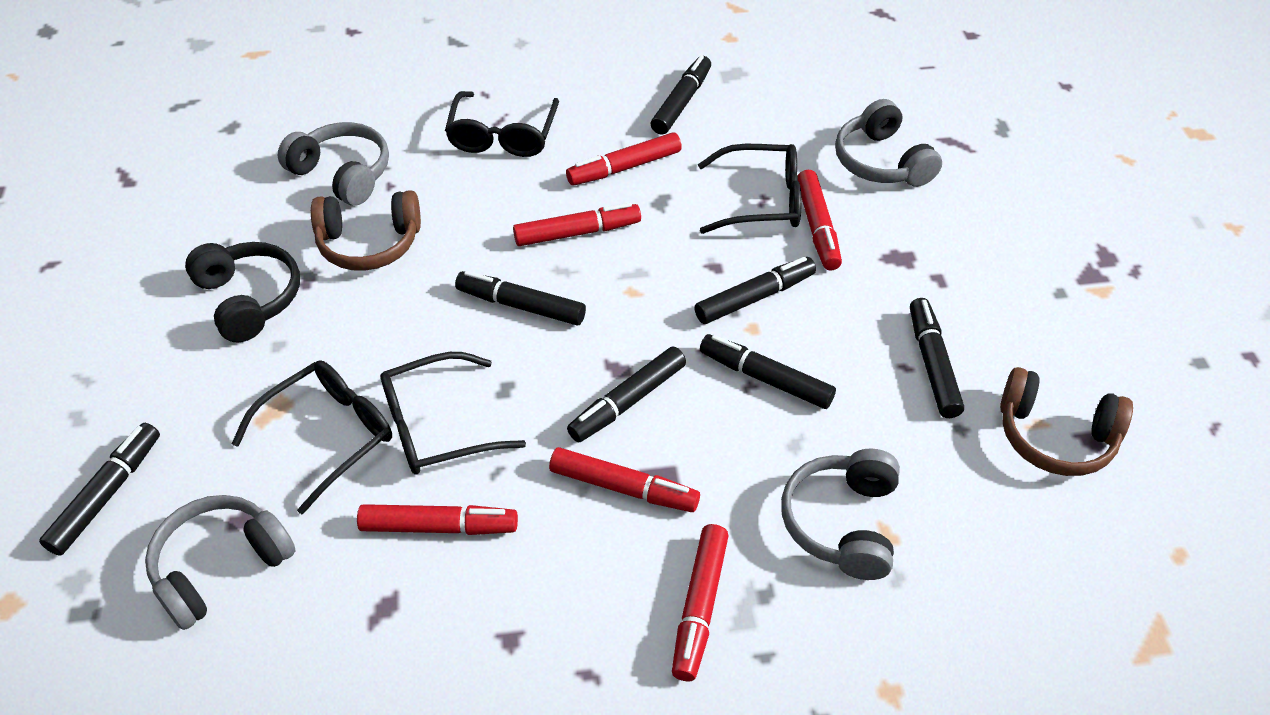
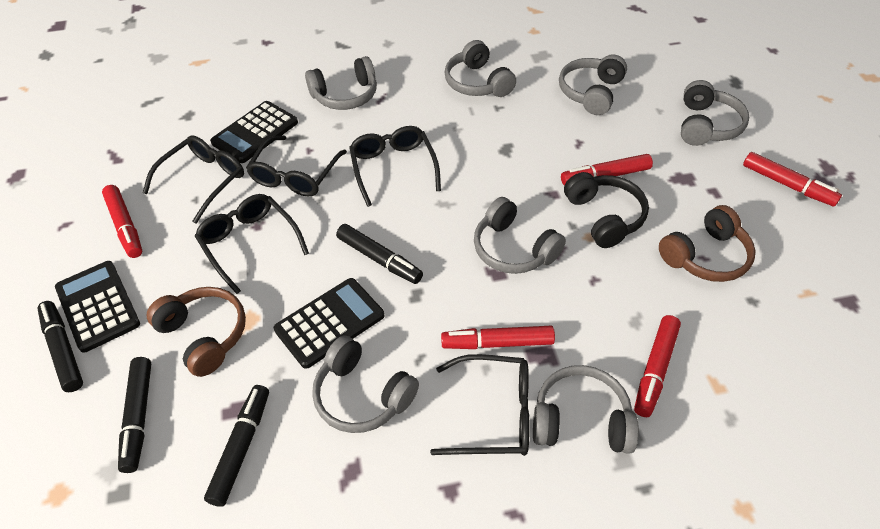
black calculator: none = 0 -> [55,261,140,353] [210,101,298,163] [274,278,384,369] = 3
black glasses: [231,361,392,515] [381,352,526,474] [445,91,559,157] [698,144,802,234] = 4 -> [142,135,244,224] [195,194,309,294] [246,136,347,196] [349,126,441,207] [430,354,530,456] = 5
black marker: [39,423,160,556] [455,271,586,326] [567,346,686,443] [651,55,711,135] [694,257,816,324] [700,334,836,409] [910,298,964,418] = 7 -> [37,301,83,392] [118,357,151,473] [204,385,269,507] [336,224,423,284] = 4
grey headphones: [145,495,296,630] [278,122,389,205] [781,449,900,580] [835,99,942,187] = 4 -> [305,56,377,110] [312,336,419,433] [445,40,516,97] [474,197,566,274] [533,365,639,454] [559,54,627,115] [681,80,750,146] = 7
red marker: [357,504,518,535] [513,203,641,246] [549,447,700,512] [566,132,682,186] [672,524,729,682] [798,170,842,271] = 6 -> [102,185,142,258] [441,326,555,349] [561,154,653,185] [634,315,681,417] [743,152,842,207] = 5

